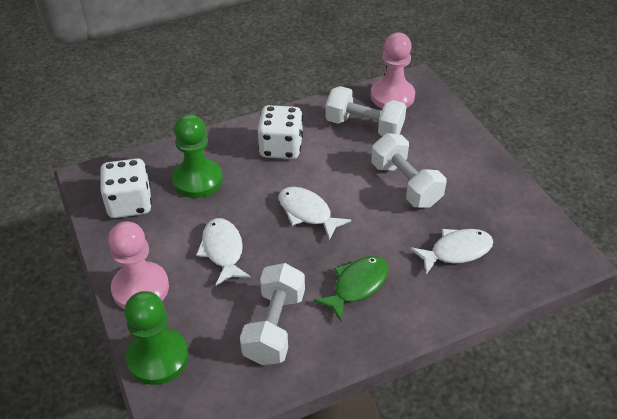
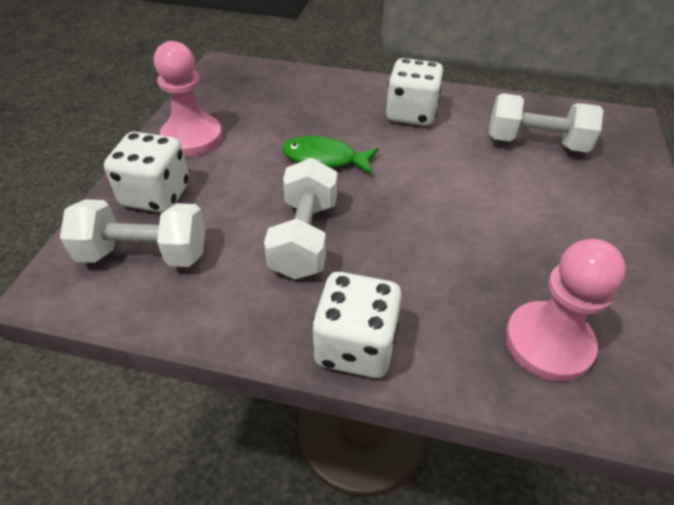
green pawn: [124,291,189,385] [172,114,223,198] = 2 -> none = 0
white dice: [100,158,152,218] [258,105,303,159] = 2 -> [104,132,189,213] [312,272,402,378] [386,58,444,126] = 3
white fish: [196,218,251,285] [279,187,351,240] [410,229,493,274] = 3 -> none = 0

